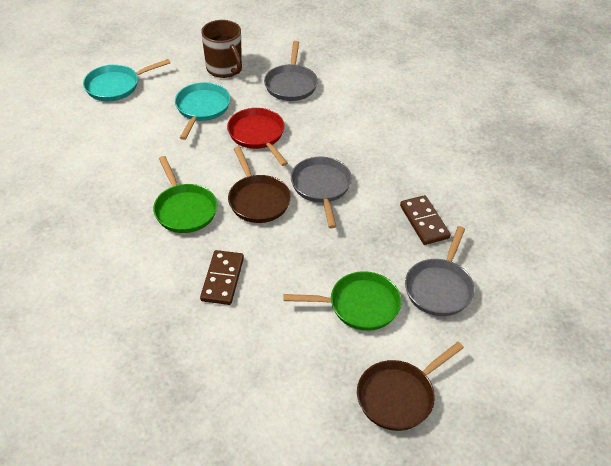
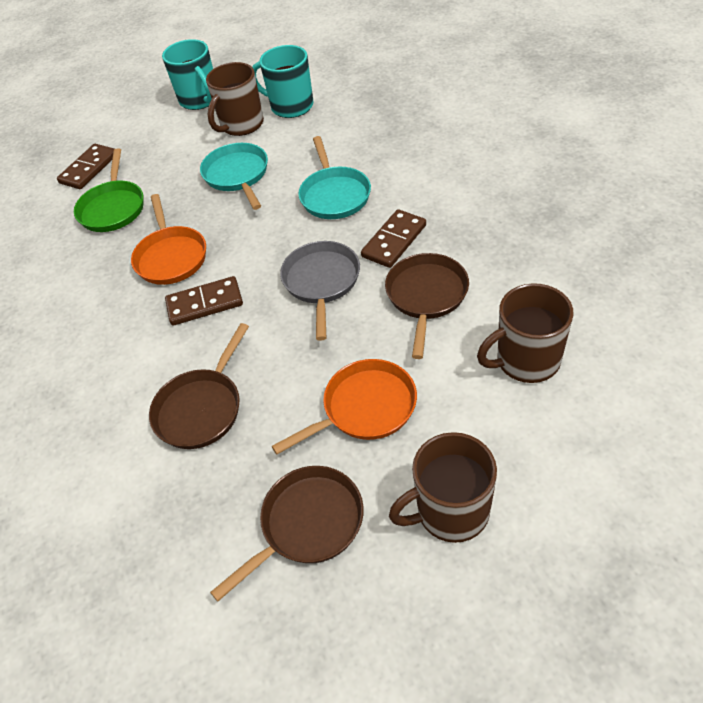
brown domino: [200,250,244,305] [400,195,450,245] = 2 -> [57,144,114,189] [165,276,243,326] [361,209,426,268] = 3
brown mug: [201,20,242,78] = 1 -> [206,62,264,136] [389,432,497,543] [477,283,573,383] = 3
brown pan: [228,147,291,223] [357,342,464,431] = 2 -> [149,323,249,449] [210,466,364,601] [385,253,469,359] = 3
green pan: [153,156,217,233] [283,271,401,331] = 2 -> [74,148,143,232] = 1
grey pan: [264,41,318,101] [291,157,352,228] [405,226,475,316] = 3 -> [280,241,360,341] = 1
orange pan: none = 0 -> [131,194,206,285] [272,359,417,455] = 2
red pan: [227,108,288,166] = 1 -> none = 0
turquoise mug: none = 0 -> [162,39,213,110] [252,45,314,118] = 2

